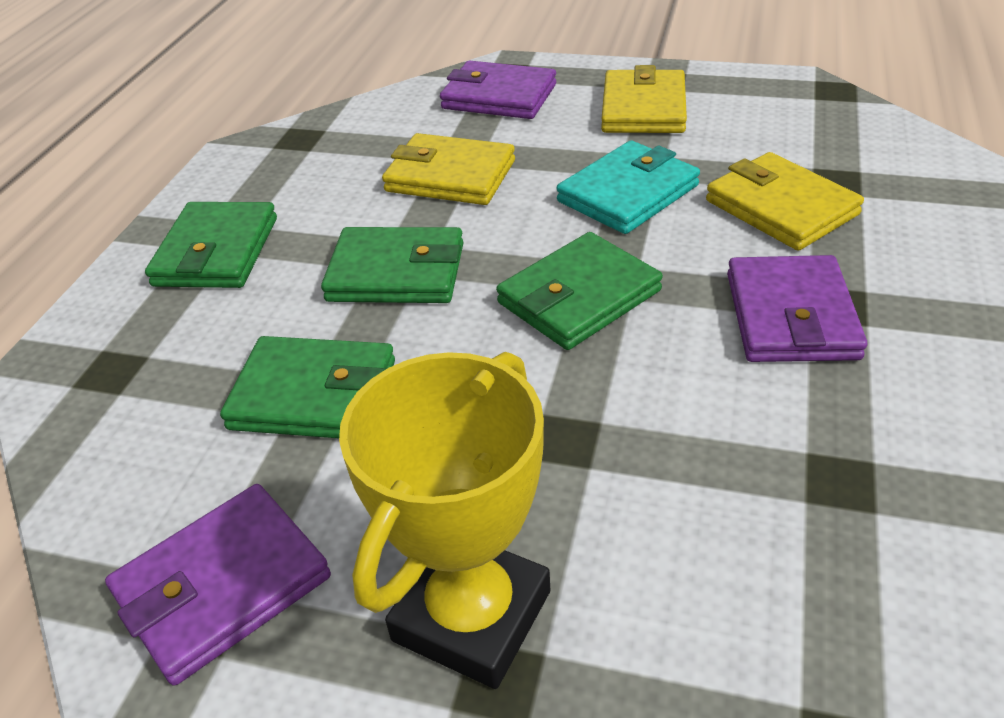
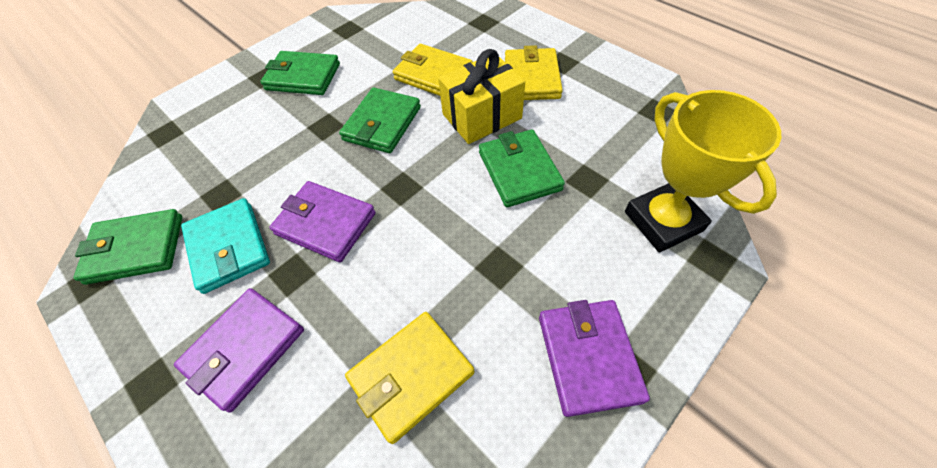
yellow gift: none = 0 -> [438,49,525,144] = 1

